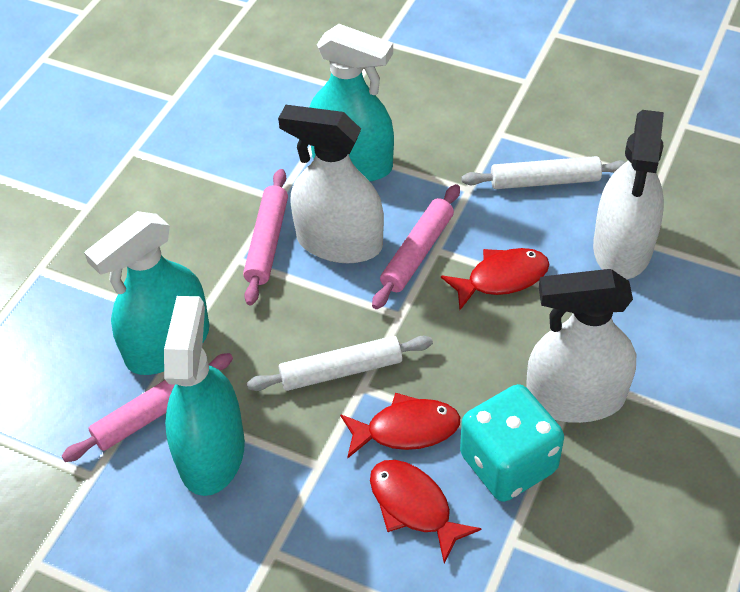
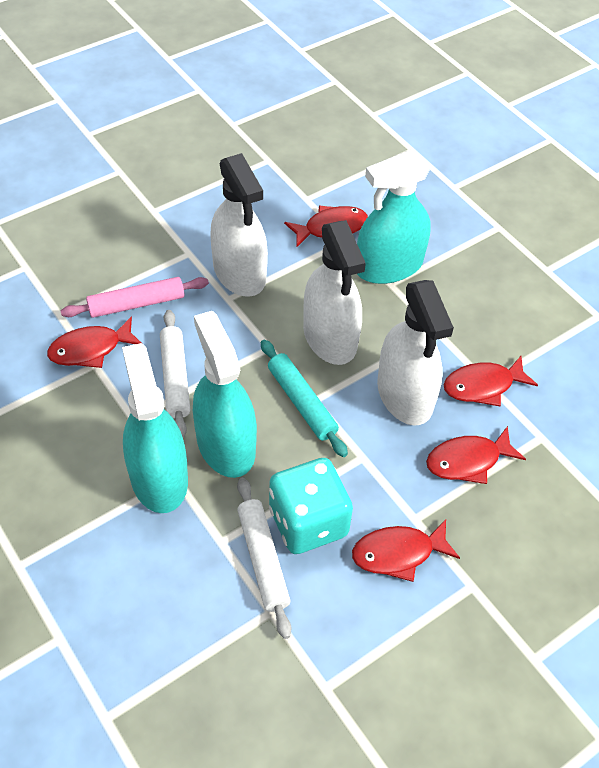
pink rolling pin: [62,353,233,462] [243,169,288,305] [372,184,460,309] = 3 -> [61,277,209,318] = 1
red fish: [340,393,460,458] [370,460,482,563] [441,248,550,310] = 3 -> [47,316,141,368] [284,206,368,248] [352,519,460,582] [426,426,526,484] [443,356,538,406] = 5
turquoise rolling pin: none = 0 -> [261,340,348,457] = 1

